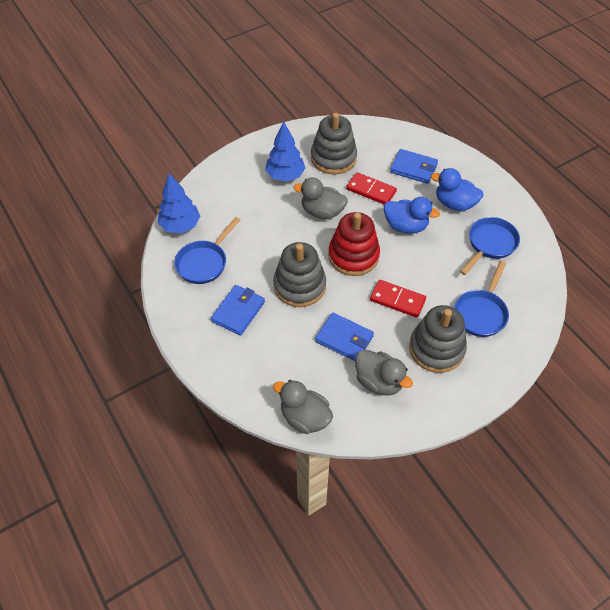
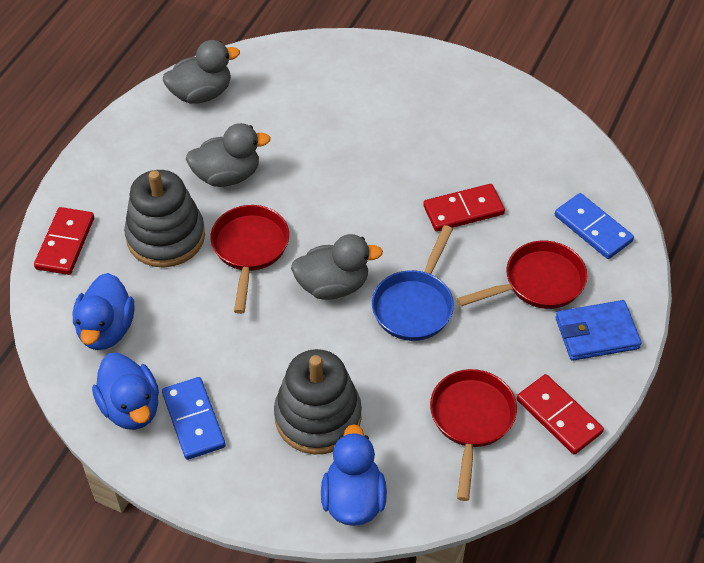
blue domino: none = 0 -> [162,377,226,460] [555,193,634,259] = 2
blue duck: [384,197,440,233] [431,168,484,211] = 2 -> [73,273,134,350] [92,353,159,430] [321,424,387,526] = 3
blue pan: [174,217,240,284] [454,261,509,337] [460,217,520,275] = 3 -> [372,225,454,341] = 1
blue tree: [158,173,200,233] [265,121,305,182] = 2 -> none = 0
blue wallet: [211,285,265,336] [315,313,374,361] [390,149,438,184] = 3 -> [555,300,642,361] = 1
grey stacking toy: [273,242,326,307] [311,113,357,175] [409,305,467,373] = 3 -> [124,170,205,268] [274,349,362,454] = 2
red domino: [346,172,397,204] [370,280,426,318] = 2 -> [34,207,94,275] [423,184,505,232] [517,374,604,455] = 3
red pan: none = 0 -> [210,205,289,314] [430,369,517,501] [456,241,587,309] = 3
red stacking toy: [328,212,380,276] = 1 -> none = 0

